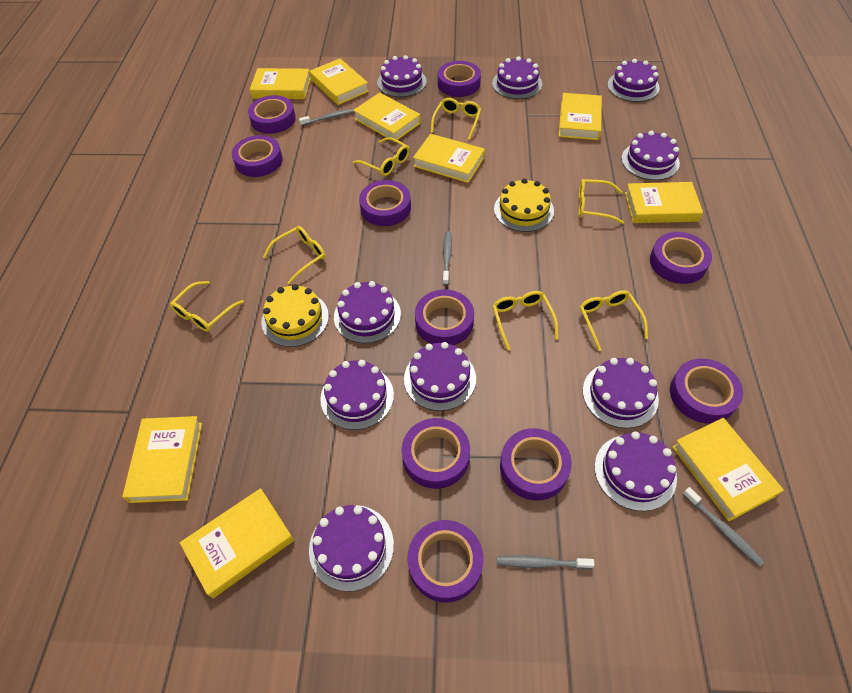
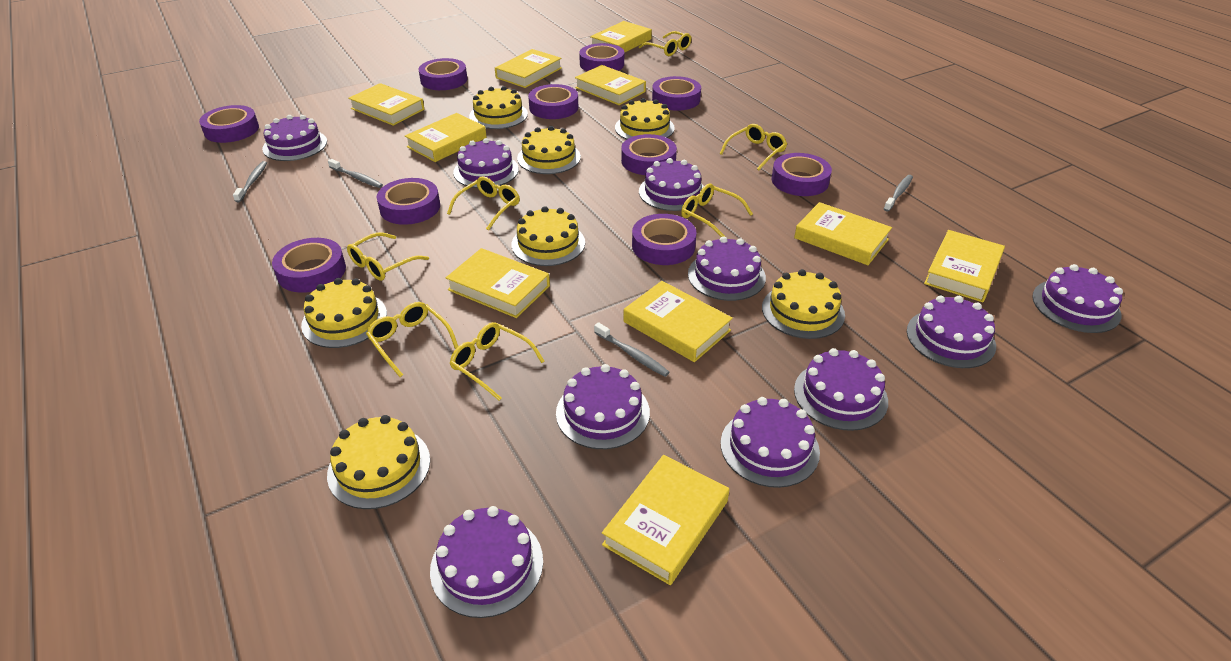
yellow book: [122,416,202,503] [180,488,294,598] [250,68,311,99] [309,58,369,105] [353,93,421,142] [413,134,485,183] [559,93,602,140] [625,182,703,223] [672,418,784,521] = 9 -> [348,83,424,126] [405,113,487,162] [446,248,550,318] [495,49,562,88] [575,65,646,105] [590,21,652,53] [602,455,729,585] [624,281,733,362] [794,202,892,265] [924,230,1005,302] = 10
yellow cake: [261,284,329,347] [494,178,554,232] = 2 -> [301,278,387,348] [327,415,430,509] [469,86,528,129] [512,206,585,266] [517,126,581,174] [615,98,675,140] [762,269,845,339] = 7

